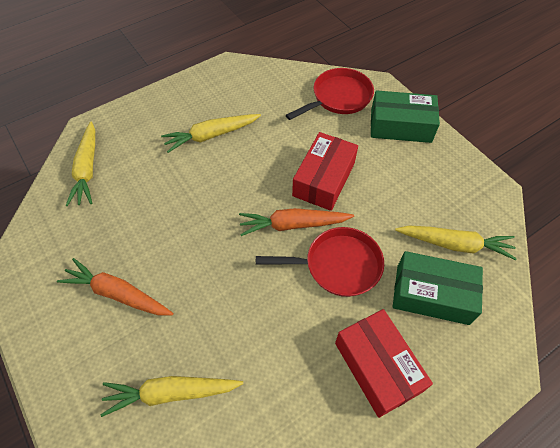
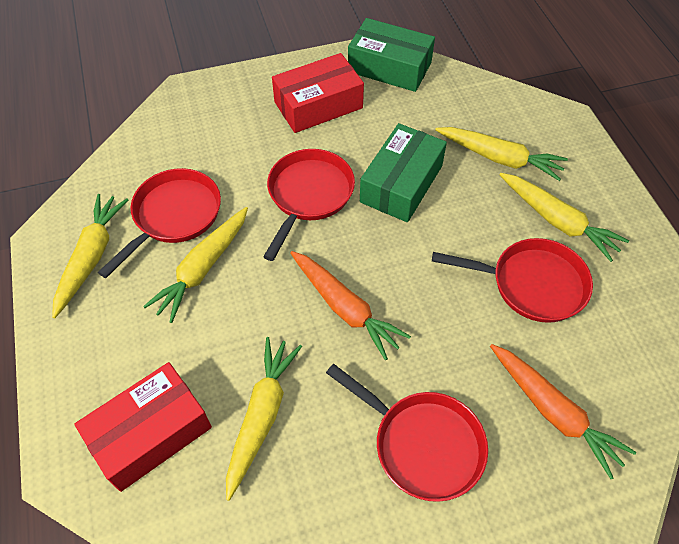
red pan: [256,227,384,297] [286,68,374,120] = 2 -> [98,168,221,278] [263,149,355,261] [326,364,488,502] [432,238,593,323] = 4
yellow carrot: [66,121,95,206] [101,376,244,417] [161,114,261,153] [395,226,517,260] = 4 -> [52,194,128,318] [143,207,248,323] [226,337,302,501] [435,127,568,181] [499,173,629,262] = 5

